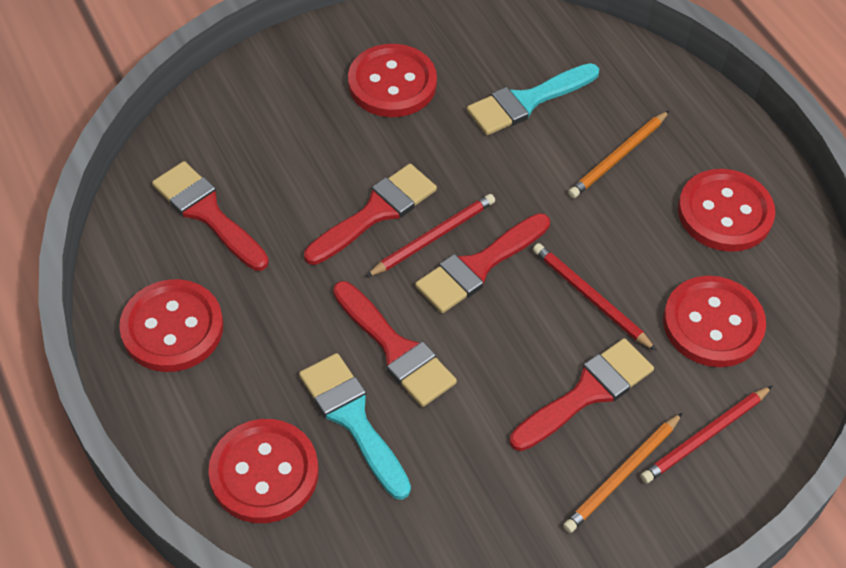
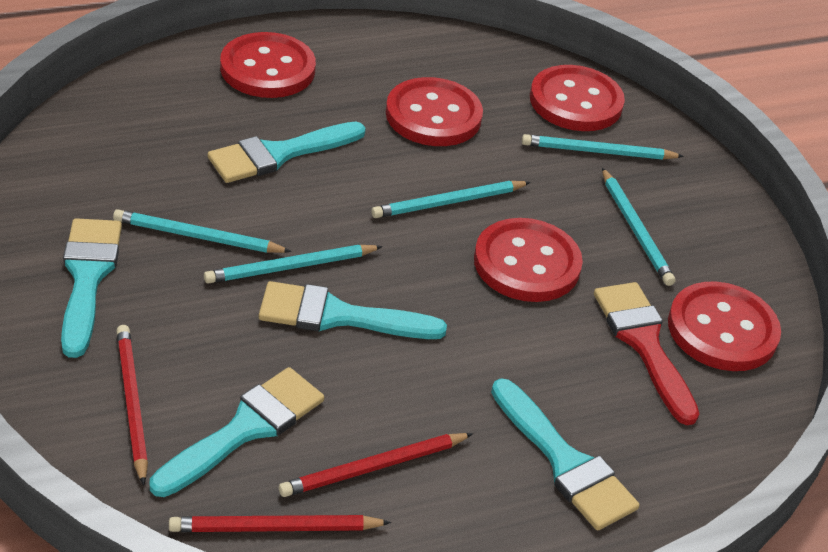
orange pencil: [563,413,682,533] [568,111,669,198] = 2 -> none = 0
red brush: [152,161,269,271] [304,164,437,265] [333,281,457,407] [415,213,550,313] [510,338,654,451] = 5 -> [594,282,699,425] = 1
turquoise brush: [299,353,411,500] [467,63,599,135] = 2 -> [61,218,122,358] [150,367,324,497] [208,122,366,183] [259,281,447,339] [491,378,639,531] = 5
turquoise pencil: none = 0 -> [113,209,292,253] [204,245,383,283] [371,181,531,218] [522,134,684,160] [602,168,675,286] = 5

